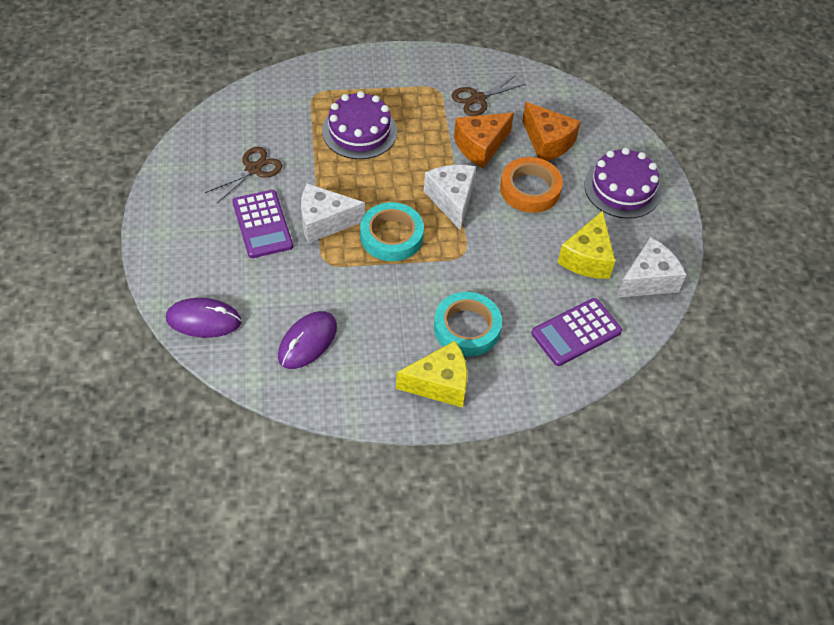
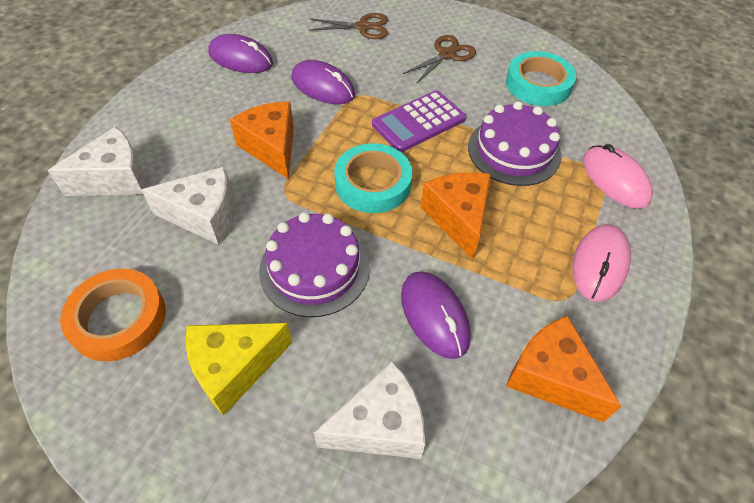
orange cheese: [454,113,514,168] [522,102,581,161] = 2 -> [230,101,294,179] [421,172,491,260] [506,315,622,422] = 3
pink mouse: none = 0 -> [572,224,631,302] [583,144,653,209] = 2
purple calculator: [232,190,293,258] [531,298,622,366] = 2 -> [372,90,466,152] = 1
purple mouse: [166,298,241,338] [278,311,337,369] = 2 -> [208,34,273,73] [291,60,355,104] [401,271,471,359] = 3
yellow cheese: [396,341,467,408] [557,211,615,279] = 2 -> [186,323,292,416] = 1

